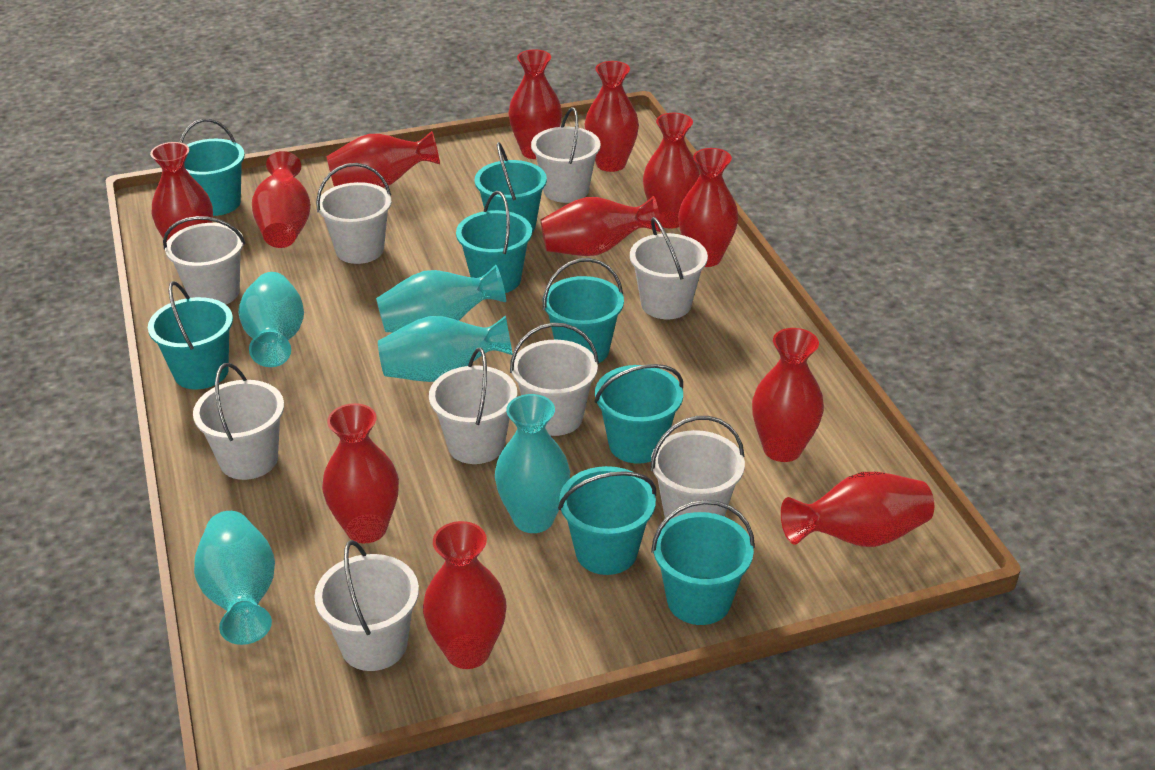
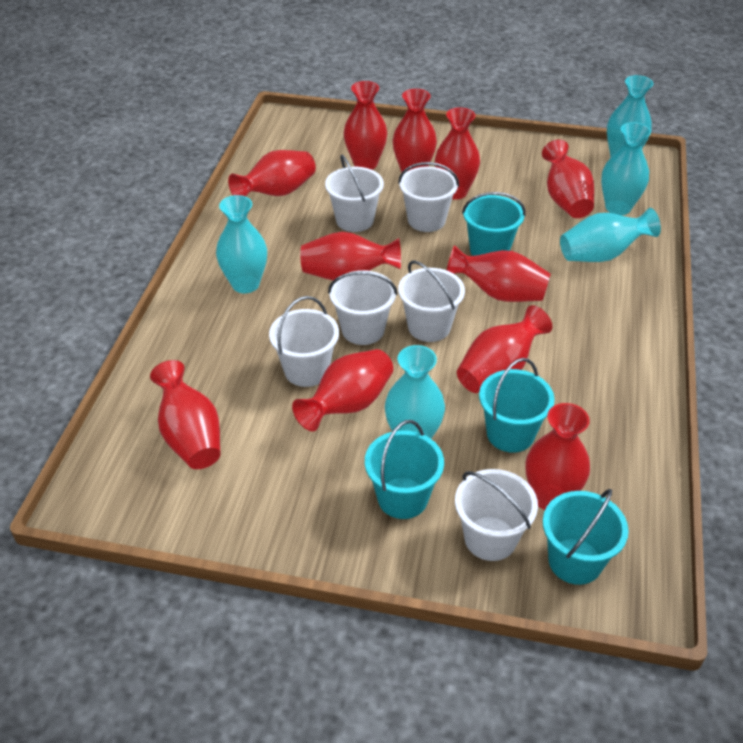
red vase: [150,142,213,242] [252,151,311,248] [322,403,399,543] [326,131,440,188] [423,521,507,669] [508,49,562,159] [541,196,661,256] [585,61,639,172] [643,113,700,229] [678,148,738,267] [752,328,824,462] [781,472,934,547] = 12 -> [150,360,220,469] [228,150,316,196] [292,349,393,431] [300,232,401,280] [344,81,387,170] [392,89,437,173] [435,107,480,199] [447,245,551,302] [457,305,553,393] [526,403,590,510] [542,139,594,218] = 11
turquoise bucket: [148,281,233,389] [179,119,245,216] [456,191,532,293] [475,142,547,232] [543,258,624,363] [558,466,656,575] [594,364,683,464] [651,500,755,625] = 8 -> [365,420,444,519] [462,192,525,256] [479,358,554,452] [543,489,629,585] = 4
white bucket: [163,216,245,305] [193,363,284,480] [314,540,419,671] [316,163,392,264] [429,348,517,464] [510,323,599,436] [531,107,601,203] [630,217,708,319] [650,416,745,519] = 9 -> [269,296,339,387] [325,154,384,232] [328,270,398,345] [398,162,459,232] [398,261,465,342] [455,469,538,561] = 6

